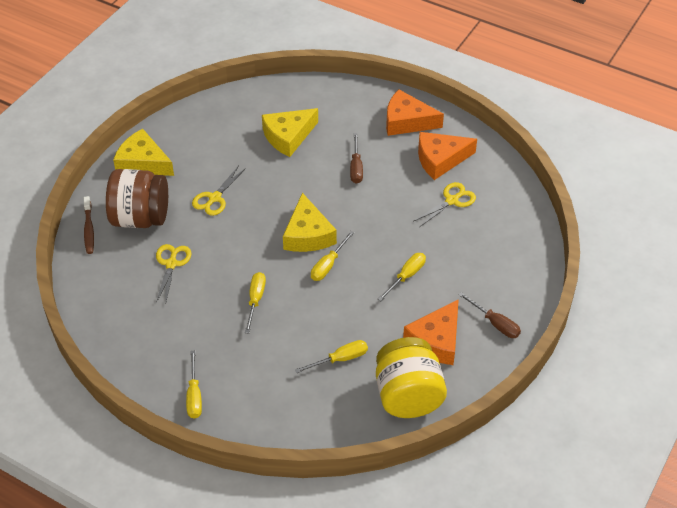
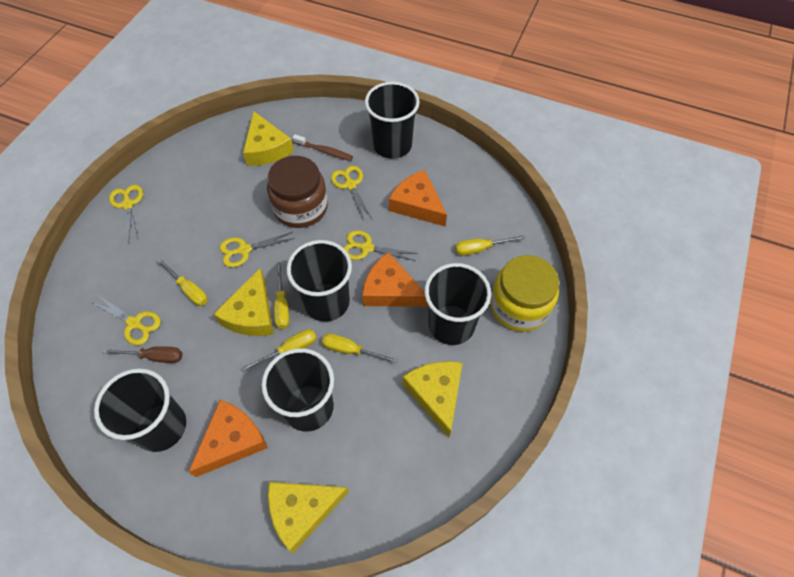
black cup: none = 0 -> [94,368,186,452] [262,348,334,431] [287,240,352,322] [365,82,420,159] [424,263,491,345] = 5
brown screwdriver: [350,133,363,184] [458,292,521,338] = 2 -> [103,346,182,363] = 1
yellow cheese: [113,129,174,176] [262,108,318,157] [283,193,337,252] = 3 -> [214,268,274,336] [243,111,294,166] [268,482,349,553] [403,361,463,437] = 4
yellow scissors: [156,244,191,305] [192,166,246,216] [414,182,476,227] = 3 -> [91,295,161,345] [109,185,143,243] [220,232,295,267] [331,166,372,221] [343,230,418,261] = 5

